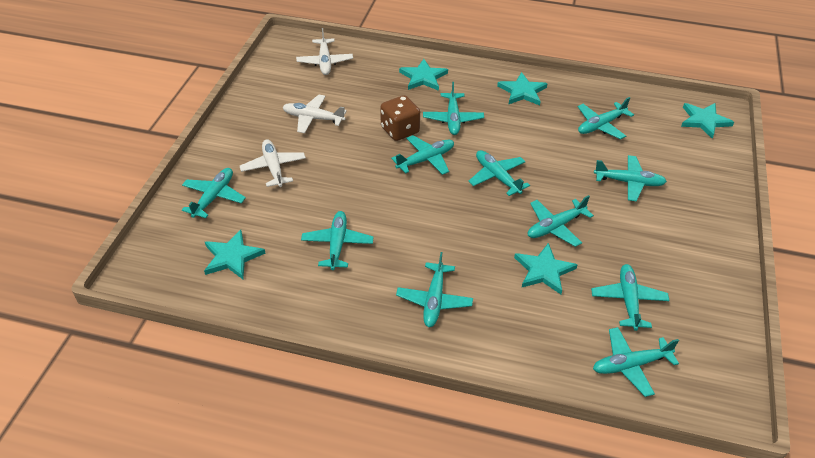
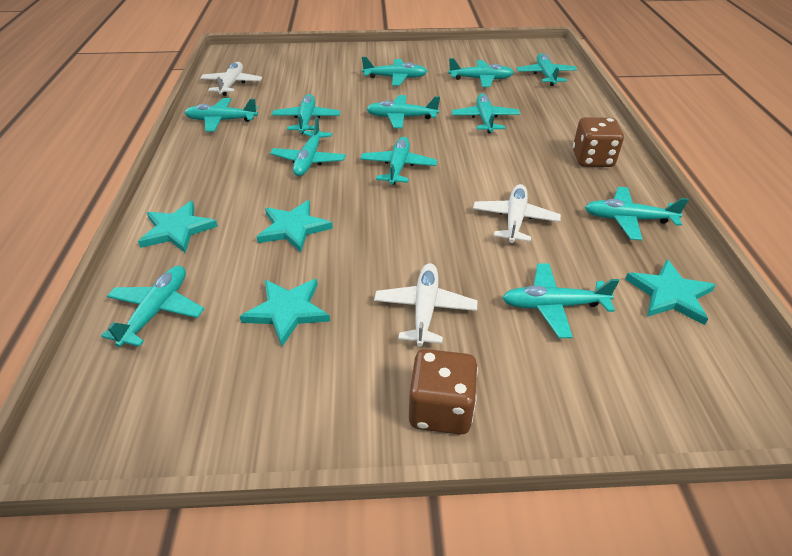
brown dice: [380,95,420,141] = 1 -> [409,349,478,435] [573,117,624,167] = 2
turquoise plane: [182,168,246,218] [301,211,374,270] [391,135,454,175] [396,252,473,327] [423,82,484,135] [468,150,530,196] [528,195,594,247] [578,97,634,139] [591,264,670,331] [593,327,679,397] [594,155,667,201] = 11 -> [101,266,204,347] [184,98,258,132] [270,117,346,176] [272,94,341,134] [360,137,437,185] [362,57,428,86] [366,95,440,128] [448,58,514,87] [452,93,520,133] [502,263,619,338] [516,53,577,86] [585,187,689,241] = 12
turquoise star: [204,230,265,279] [399,59,448,91] [497,72,548,105] [514,243,577,294] [681,103,734,139] = 5 -> [138,201,218,253] [240,279,330,346] [257,200,333,252] [625,259,716,325] = 4

